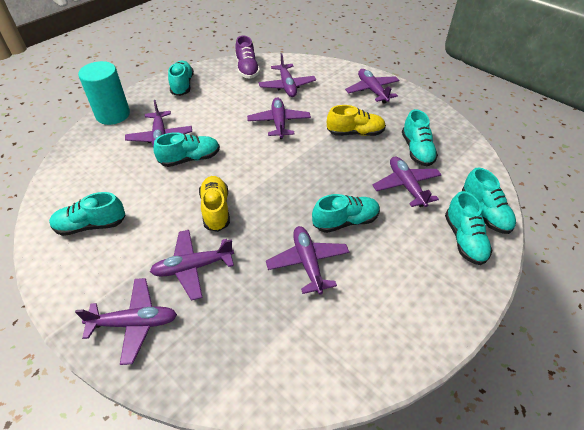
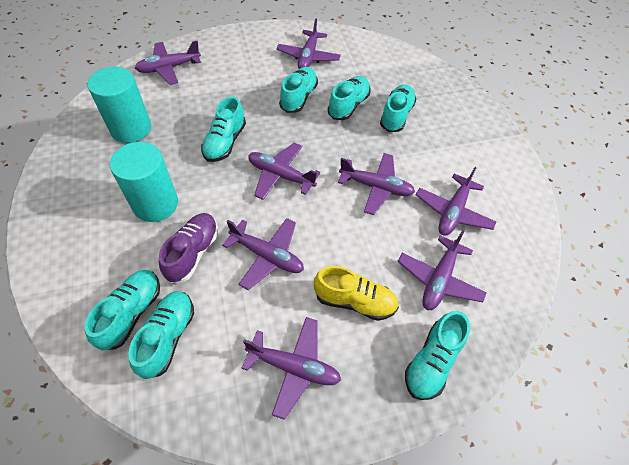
turquoise cylinder: [78,61,130,125] = 1 -> [88,67,151,143] [110,142,178,222] = 2
yellow shoe: [199,176,230,232] [327,105,386,136] = 2 -> [314,266,399,321] = 1

